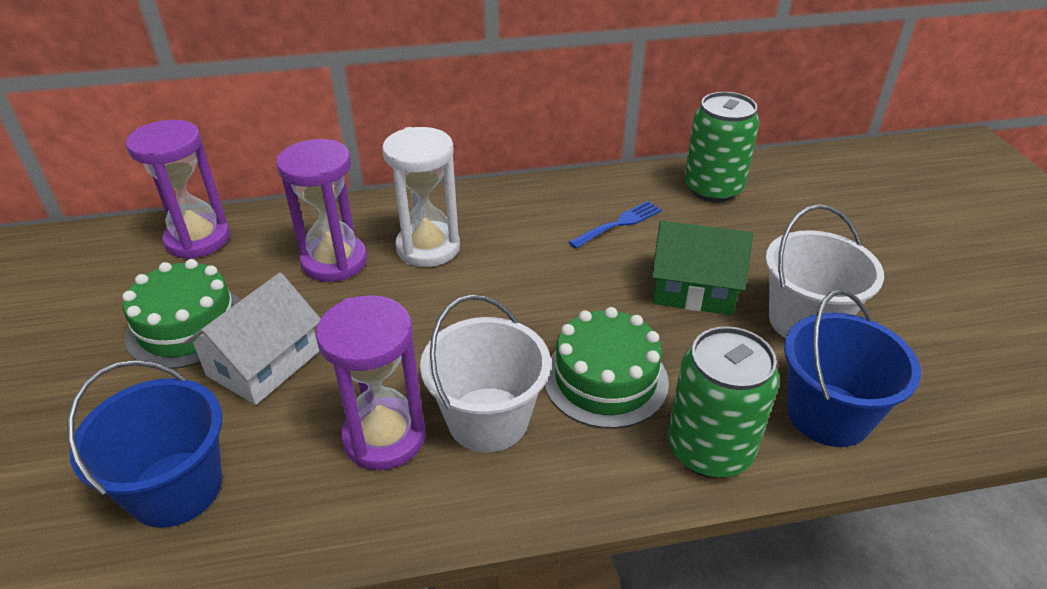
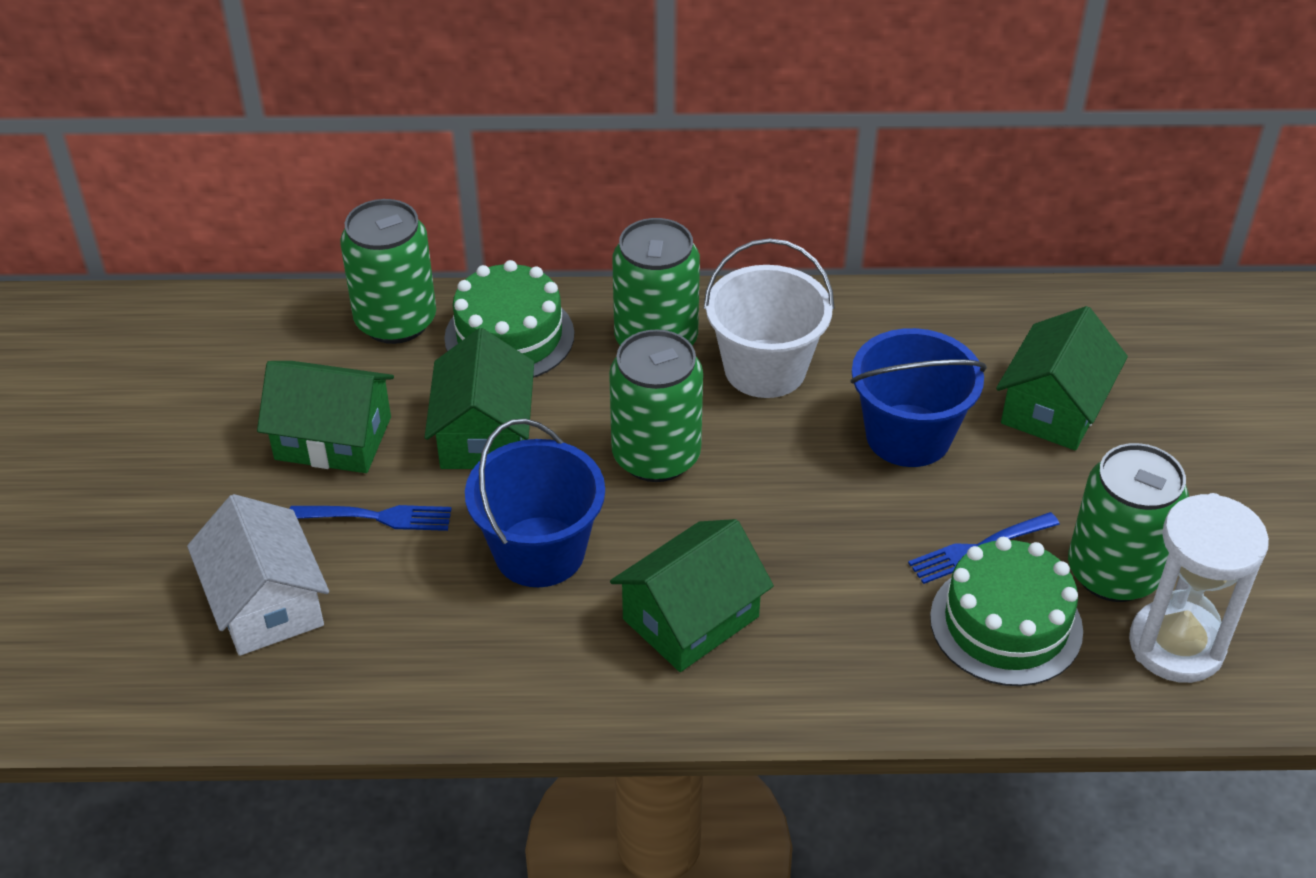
blue fork: [569,201,662,248] = 1 -> [290,505,452,531] [908,512,1060,584] = 2
green can: [668,326,780,478] [684,92,760,203] = 2 -> [340,199,436,344] [609,329,703,482] [612,218,700,346] [1068,443,1189,602] = 4
green house: [652,221,753,315] = 1 -> [257,361,394,473] [425,328,534,469] [610,519,774,672] [996,306,1128,450] = 4
purple hourglass: [126,120,230,259] [276,139,367,282] [316,295,426,470] = 3 -> none = 0
white bucket: [420,295,551,452] [765,204,884,338] = 2 -> [704,238,835,398] = 1

